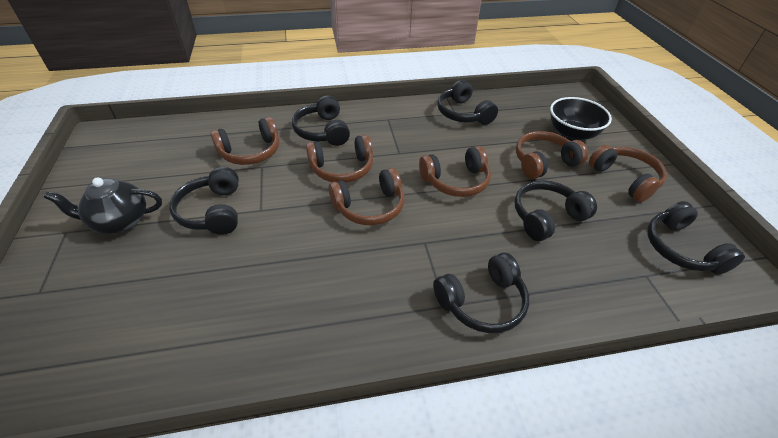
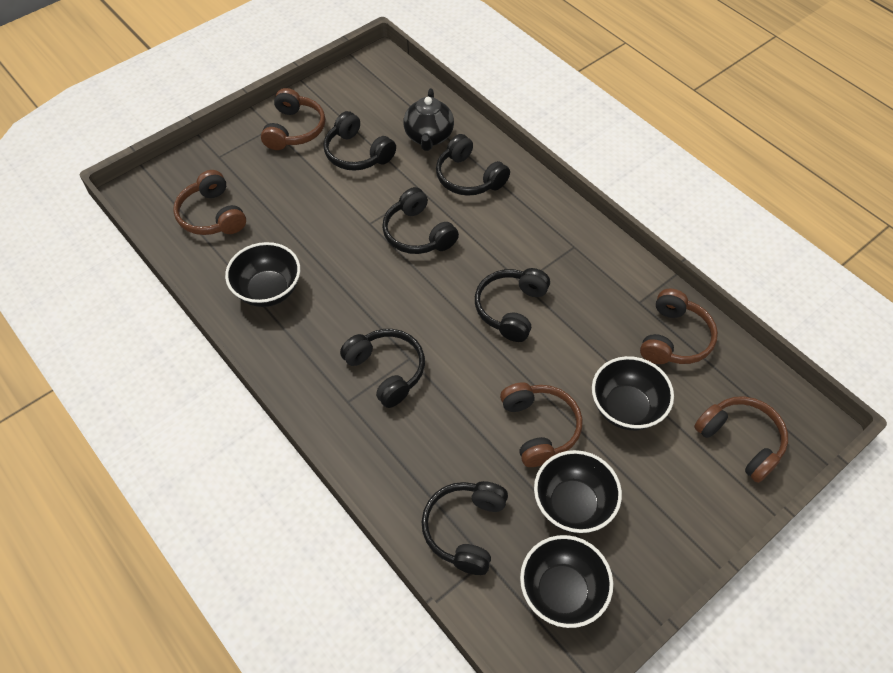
black bowl: [550,97,612,141] = 1 -> [225,242,300,307] [520,535,613,628] [534,450,622,533] [592,356,674,430] = 4
brown headphones: [210,117,279,165] [306,135,373,183] [328,168,404,225] [419,146,491,197] [516,131,588,179] [589,145,667,202] = 6 -> [173,170,246,235] [261,88,325,150] [500,382,583,467] [640,289,718,364] [694,396,788,483] = 5

